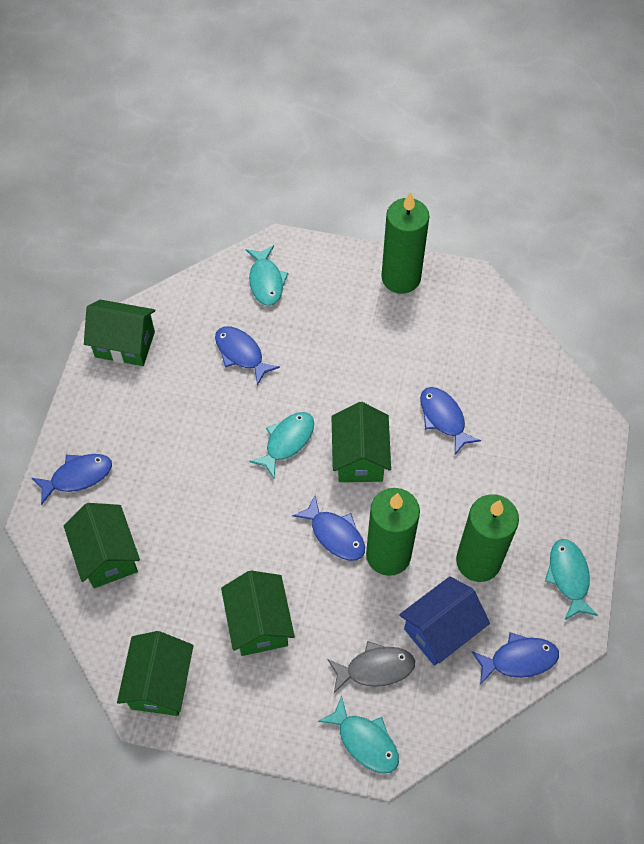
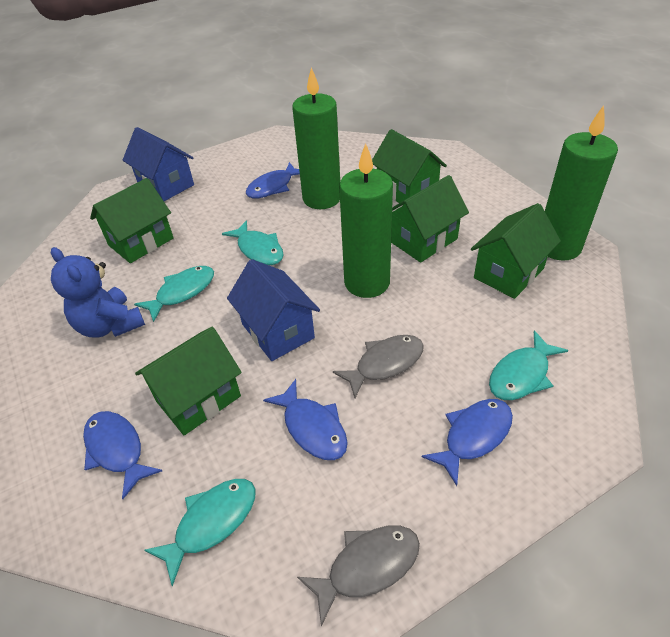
blue fish: [32,454,112,505] [215,326,280,386] [292,495,365,561] [420,387,481,454] [471,632,559,685] = 5 -> [83,411,162,499] [246,162,300,199] [263,379,348,460] [422,399,513,486] = 4
blue house: [399,576,490,666] = 1 -> [123,127,194,201] [227,259,320,361] = 2
blue teddy bear: none = 0 -> [51,247,145,338] = 1
grey fish: [327,641,415,693] = 1 -> [297,526,420,626] [333,335,424,398] = 2

